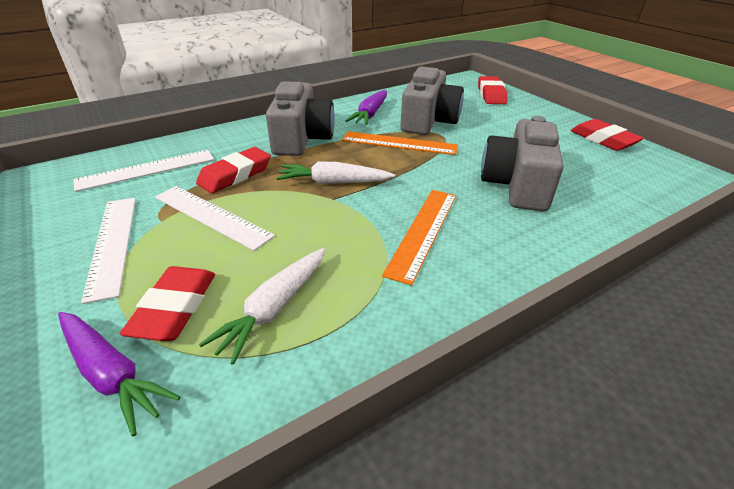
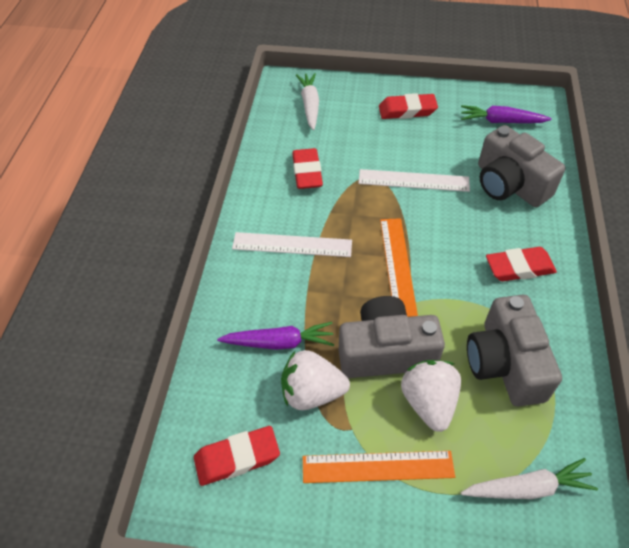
white ruler: [73,150,214,192] [81,198,136,304] [155,186,275,251] = 3 -> [232,232,352,257] [358,169,470,192] = 2
white strawberry: none = 0 -> [281,350,350,410] [401,360,461,432] = 2

